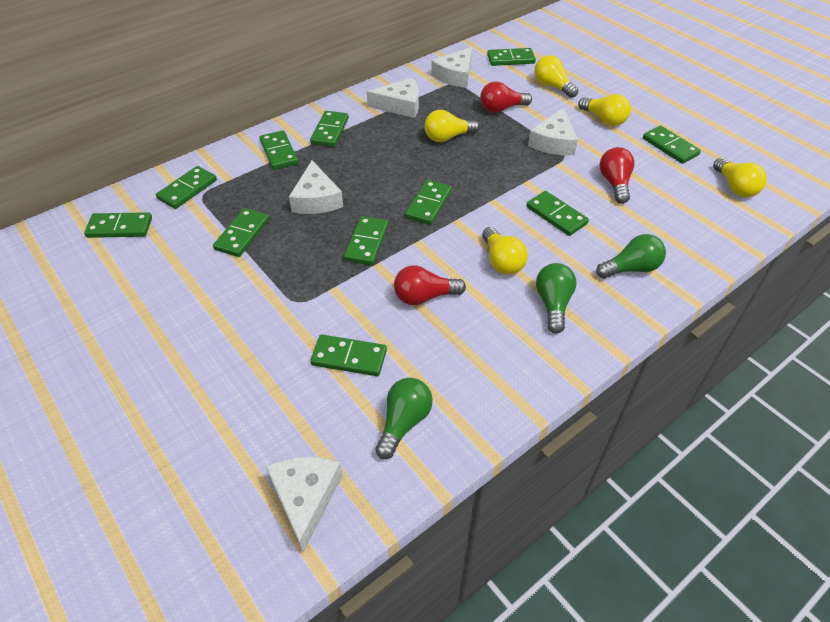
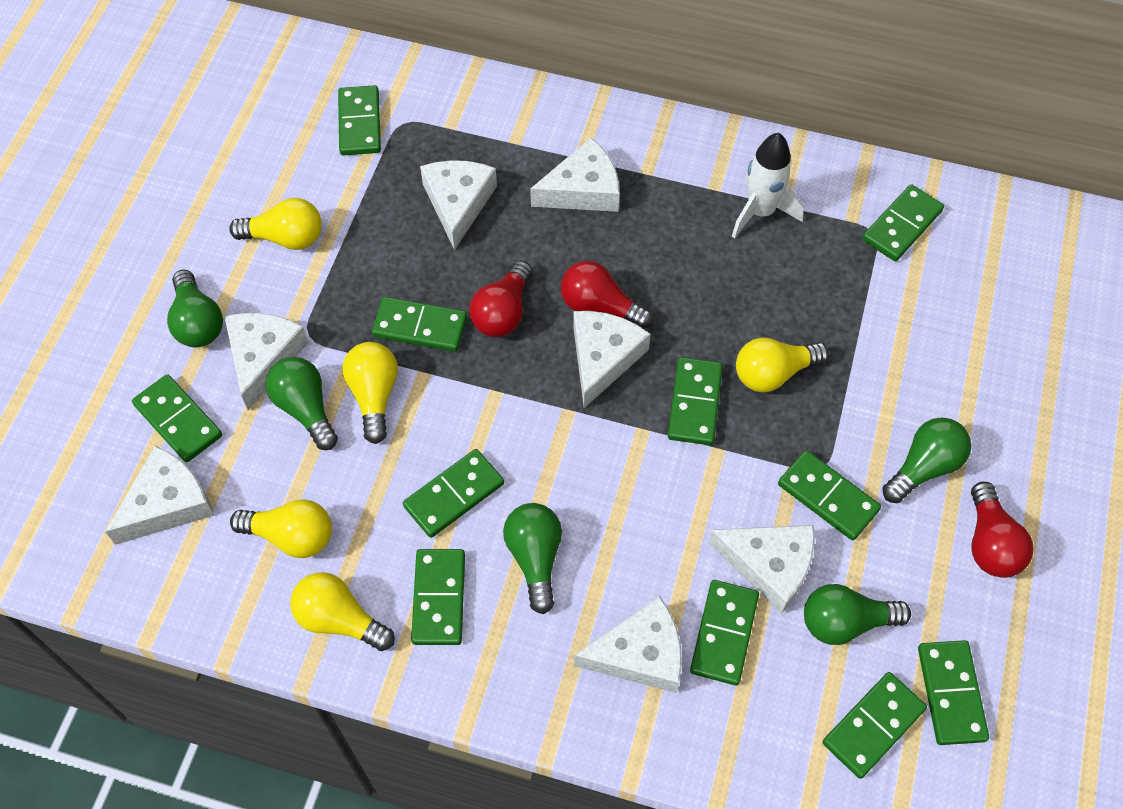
green light bulb: [375,378,433,459] [536,263,577,334] [596,234,666,279] = 3 -> [167,270,223,347] [265,357,338,450] [503,503,562,614] [804,584,911,645] [882,417,971,503] = 5
white cheese: [266,457,343,553] [289,160,343,214] [367,78,419,118] [431,47,472,88] [528,108,578,155] = 5 -> [105,446,214,545] [224,313,308,410] [420,160,497,250] [530,138,619,212] [573,311,651,408] [574,596,682,693] [708,525,815,614] = 7
white rocket: none = 0 -> [732,132,804,238] = 1

